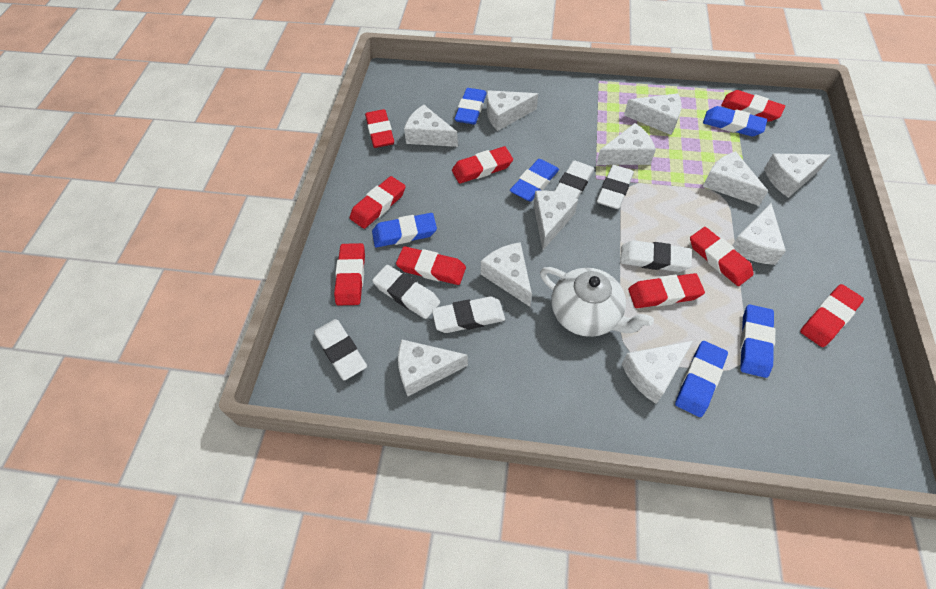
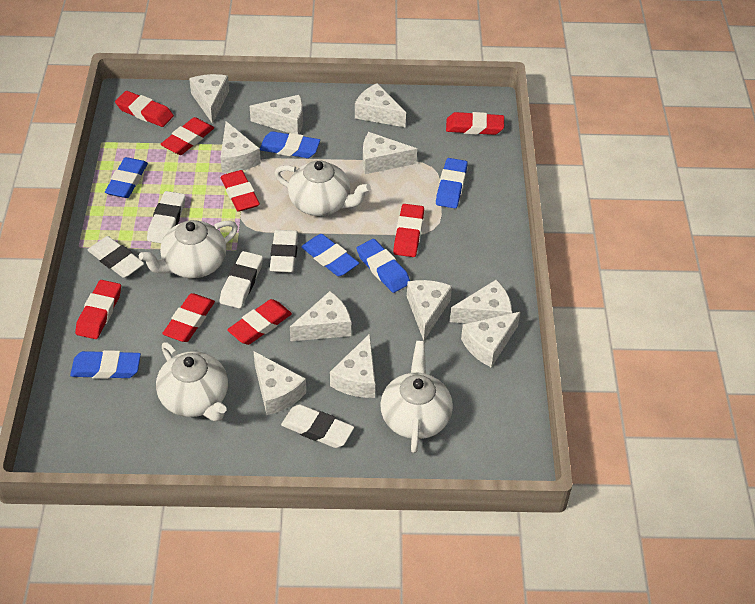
red eraser: [334,243,365,305] [350,176,406,229] [365,109,394,148] [396,246,466,285] [452,146,513,184] [628,273,705,308] [690,227,754,286] [721,90,785,122] [800,284,864,347] = 9 -> [75,280,121,339] [115,91,174,127] [161,117,214,155] [162,293,215,342] [221,170,260,212] [227,299,292,345] [393,204,424,257] [446,112,504,135] = 8
white eraser: [314,319,367,380] [372,265,440,319] [432,297,505,333] [555,160,594,199] [597,165,634,209] [620,240,692,272] = 6 -> [87,236,144,278] [147,191,185,243] [220,251,263,308] [270,230,298,273] [281,404,354,448] = 5
white teapot: [540,267,654,337] = 1 -> [139,220,238,278] [156,342,228,421] [275,160,371,216] [380,341,453,453] = 4

